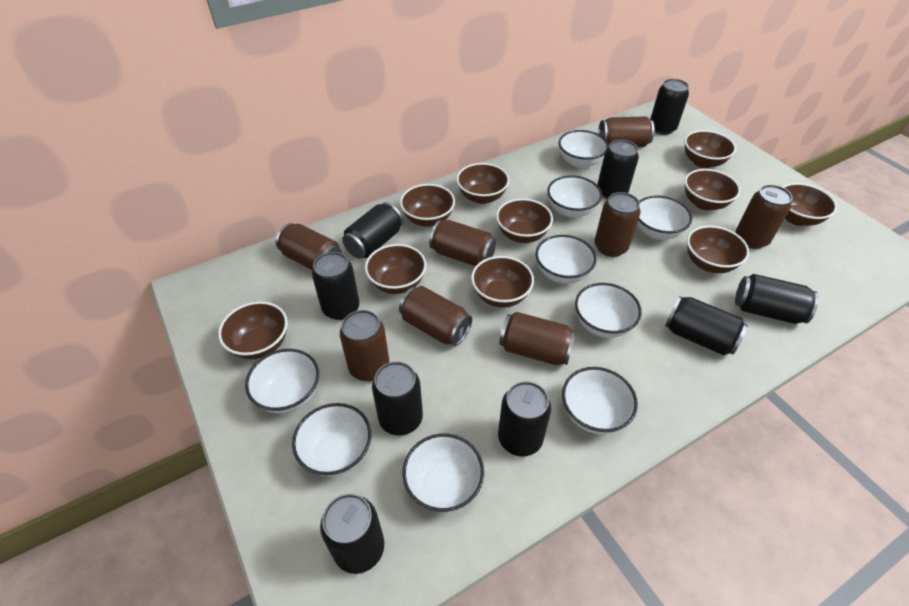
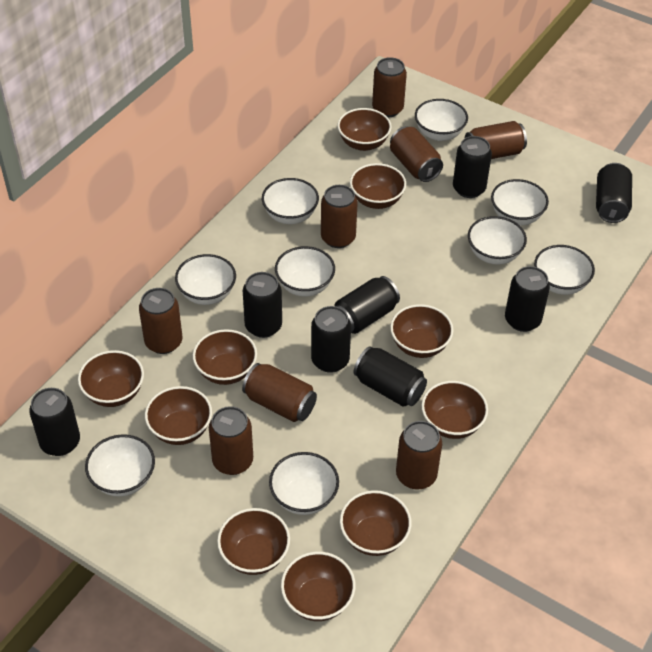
black can: [312,252,360,320] [320,494,384,574] [342,202,403,258] [372,361,423,435] [498,381,551,457] [597,139,639,199] [650,79,689,135] [665,296,748,355] [735,274,819,324] = 9 -> [29,388,80,456] [243,272,282,338] [311,306,351,373] [335,276,400,334] [354,346,427,407] [453,136,492,198] [505,266,550,332] [596,163,632,223] = 8

